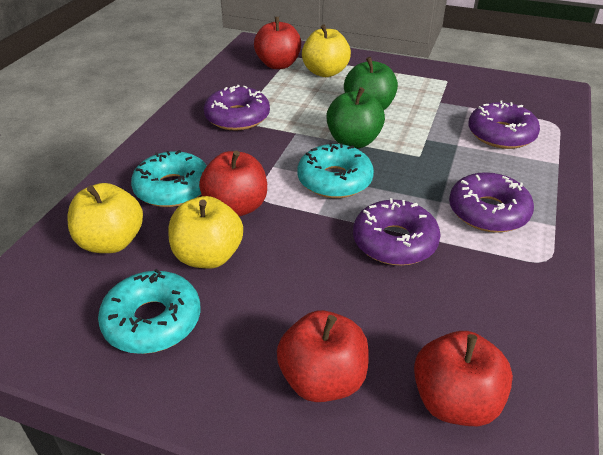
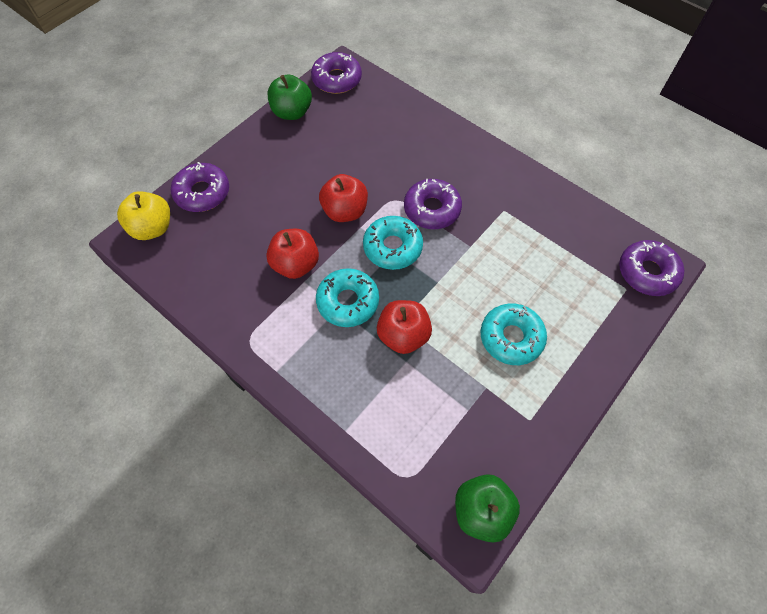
red apple: [199,151,267,217] [254,17,301,69] [277,310,369,402] [414,331,513,426] = 4 -> [266,229,319,279] [319,174,368,222] [377,300,432,354] = 3
yellow apple: [67,183,143,253] [169,196,243,269] [302,25,351,77] = 3 -> [117,191,170,240] = 1

